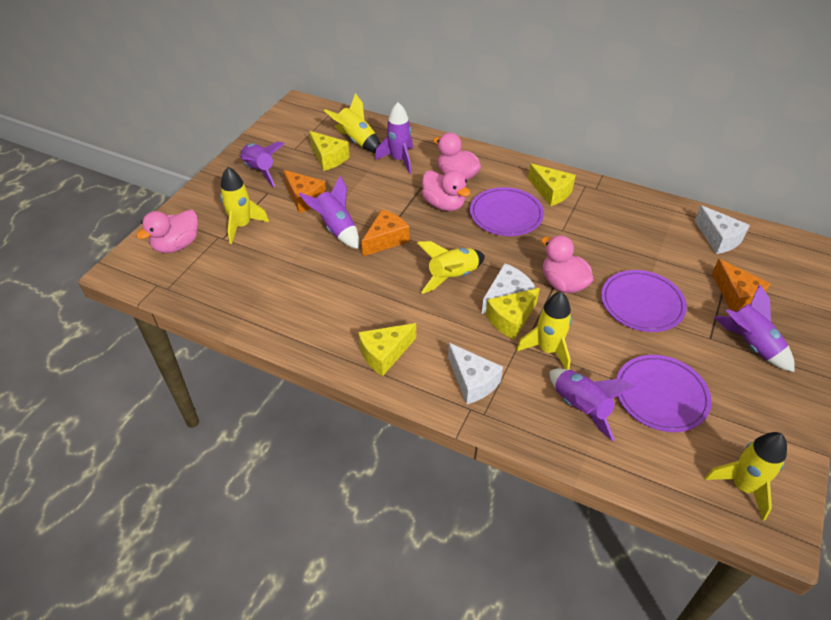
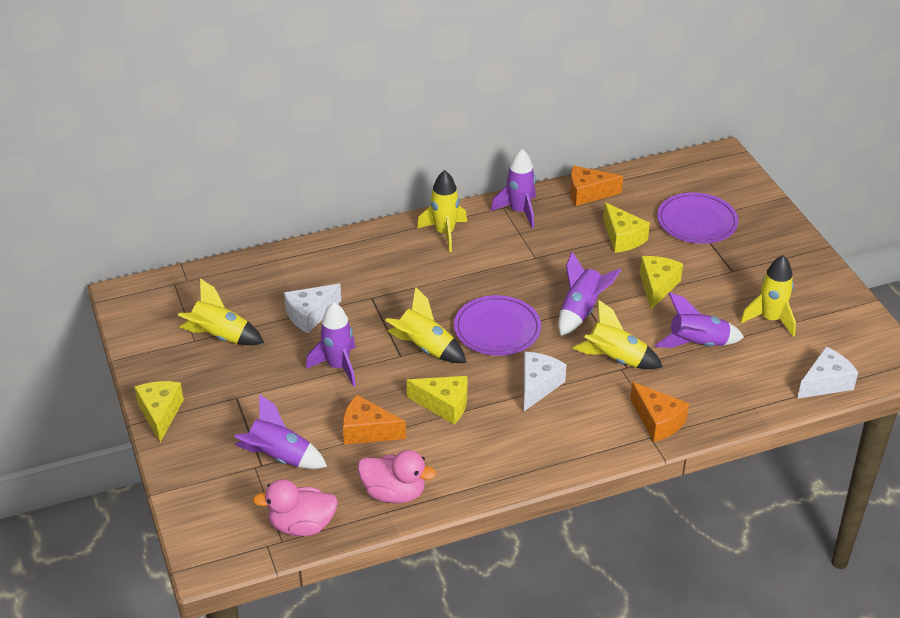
pink duck: [136,210,198,253] [422,170,470,211] [433,132,481,180] [541,235,593,293] = 4 -> [253,479,338,536] [358,450,436,504] = 2
purple plate: [470,187,544,236] [601,270,687,332] [616,355,712,432] = 3 -> [454,295,541,356] [657,192,739,244] = 2

